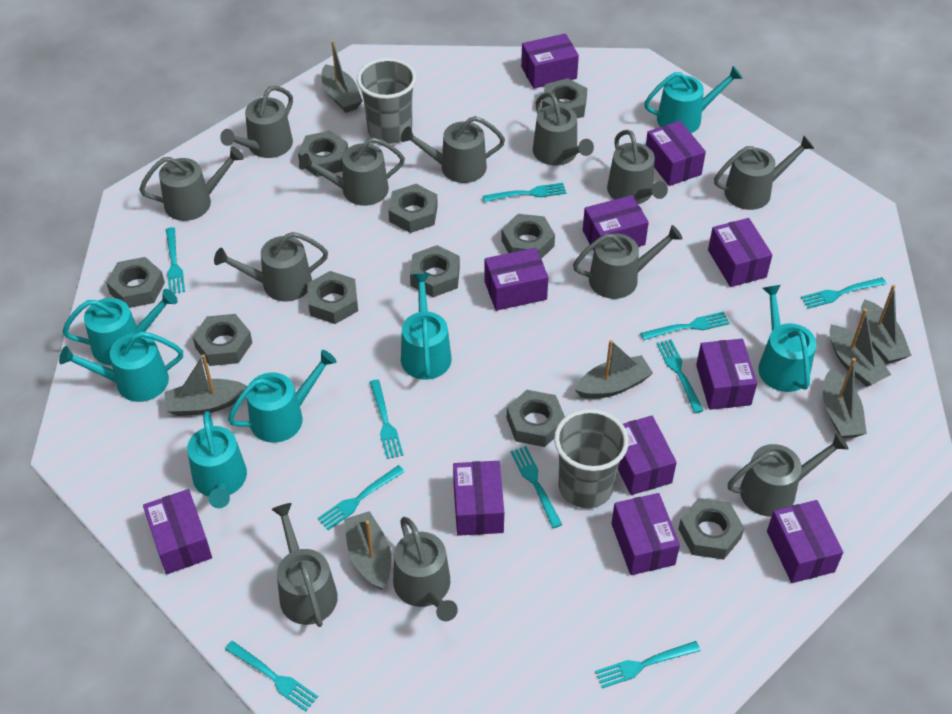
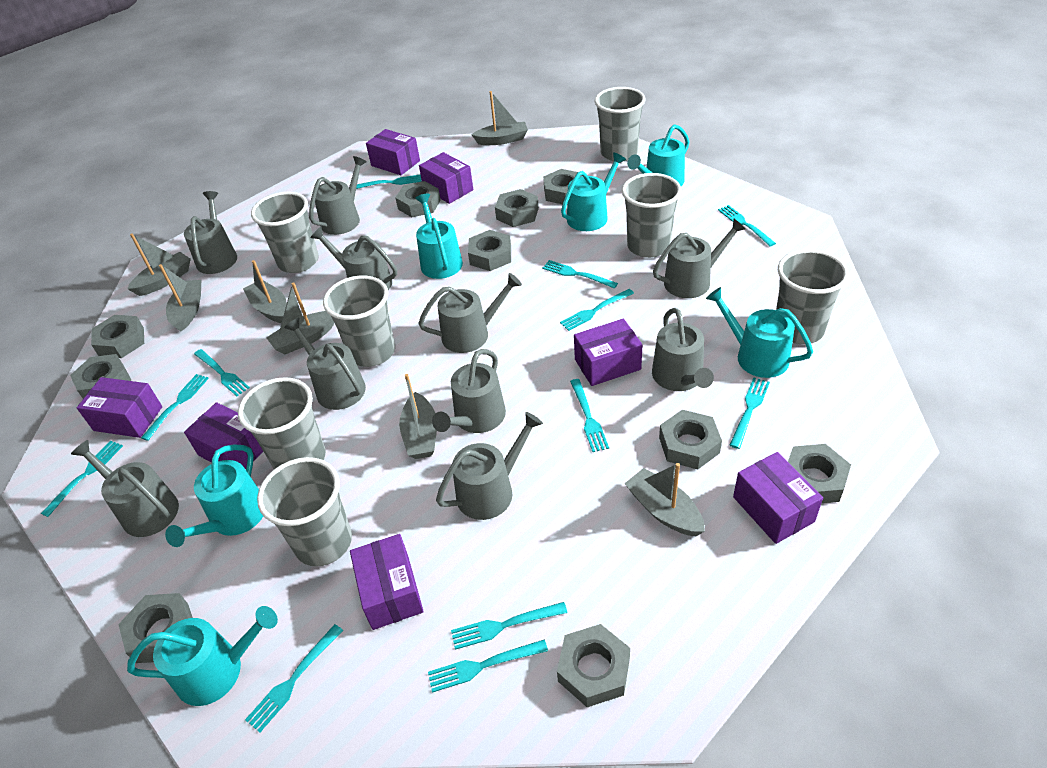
grey cup: [357,58,417,144] [554,409,629,508] = 2 -> [238,377,326,469] [251,192,319,273] [257,457,352,567] [323,276,395,367] [595,87,645,161] [622,173,681,258] [776,249,849,344] = 7
grey watering can: [139,146,244,221] [214,232,328,302] [220,86,293,158] [271,503,338,627] [299,138,405,206] [393,517,458,621] [401,116,505,183] [533,92,594,166] [573,225,683,299] [607,130,668,204] [714,136,814,210] [728,433,849,517] = 12 -> [71,440,179,537] [184,191,237,274] [284,318,366,410] [309,156,367,235] [311,227,397,290] [418,273,522,353] [432,349,506,433] [436,412,543,520] [652,308,714,391] [653,219,746,298] = 10
purple box: [143,489,212,574] [453,461,504,536] [484,248,549,311] [521,33,579,89] [583,195,649,250] [611,493,680,575] [618,416,677,495] [646,121,706,186] [696,339,757,410] [708,218,772,287] [767,500,843,583] = 11 -> [77,377,162,438] [184,402,263,469] [350,534,424,630] [366,129,420,175] [419,152,473,204] [574,319,642,386] [733,452,823,544] = 7
turquoise fork: [166,227,185,294] [225,641,318,711] [317,465,405,530] [370,380,403,459] [482,183,566,202] [511,446,562,528] [595,641,701,688] [641,312,730,340] [656,339,704,413] [801,277,886,309] = 10 -> [41,441,123,517] [141,374,209,441] [194,349,250,396] [245,624,343,732] [356,174,422,189] [428,640,548,693] [451,602,567,650] [542,260,618,289] [560,289,634,331] [570,379,609,452] [718,205,776,247] [730,378,770,449] = 12
turquoise watering can: [59,331,183,402] [62,289,178,365] [187,411,247,508] [228,350,336,443] [401,273,452,380] [644,66,743,133] [758,285,816,392] = 7 -> [127,606,278,706] [165,444,263,547] [415,194,463,279] [561,152,626,231] [627,124,690,186] [706,287,813,378] = 6

